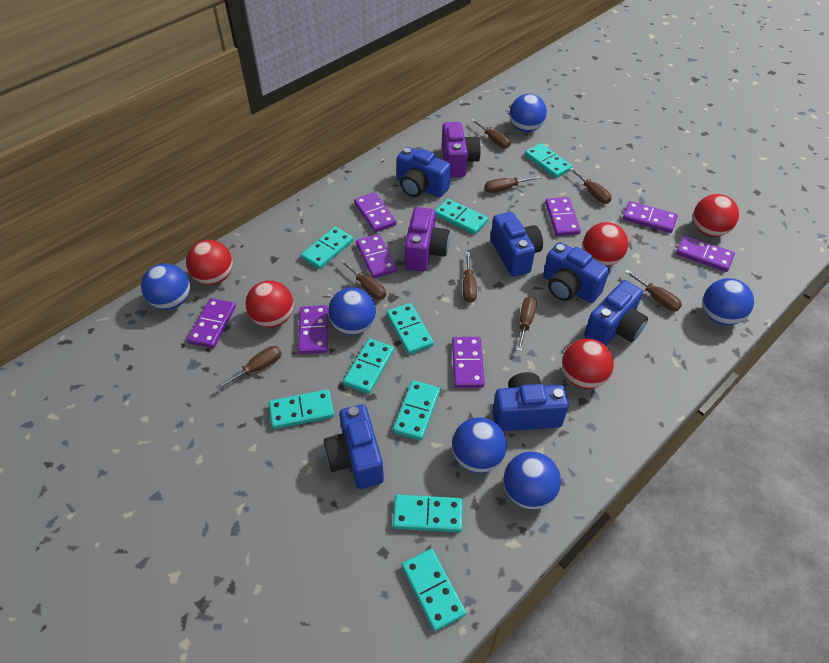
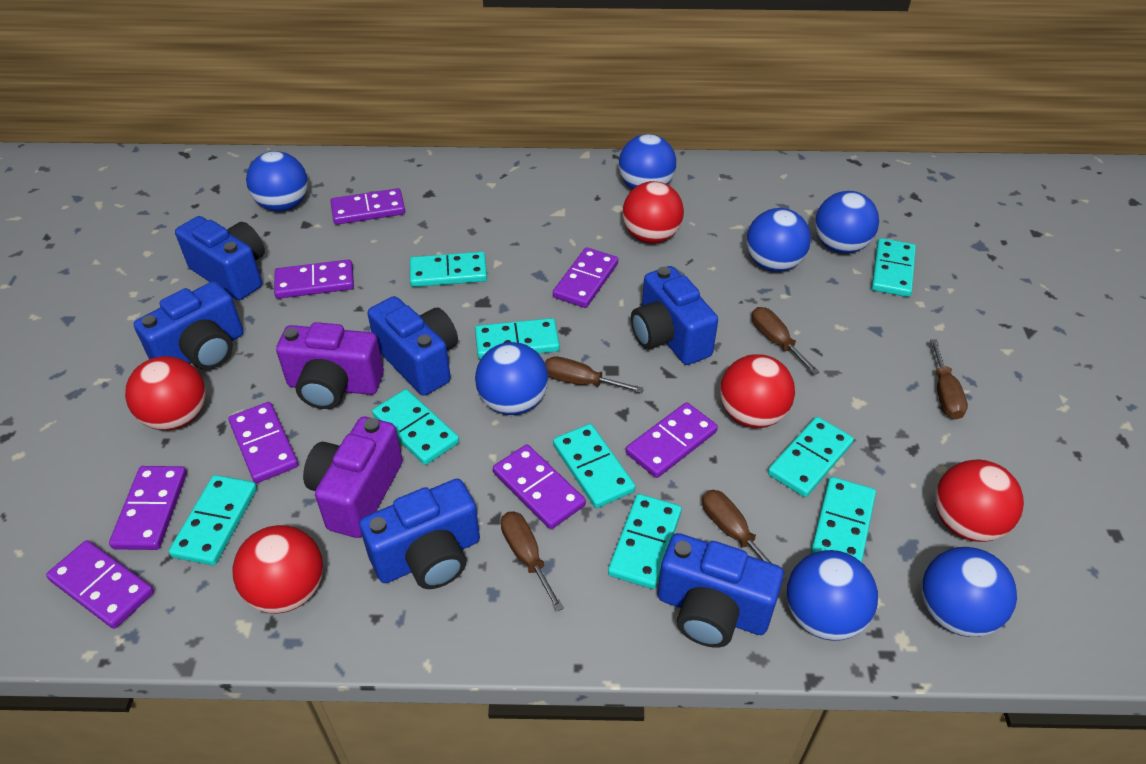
blue ball: [141,263,190,310] [328,287,376,335] [452,417,507,473] [504,452,561,510] [510,94,547,132] [703,278,754,325] = 6 -> [246,151,308,211] [475,342,548,415] [619,134,676,189] [746,208,811,272] [787,550,878,641] [815,191,879,253] [922,547,1017,637] = 7
brown screwdriver: [216,346,282,390] [340,260,386,300] [463,252,477,303] [471,119,511,149] [485,176,540,193] [517,296,537,351] [570,168,612,204] [625,270,682,311] = 8 -> [501,511,564,612] [545,356,644,393] [702,490,786,580] [752,307,820,375] [930,339,968,420] = 5

